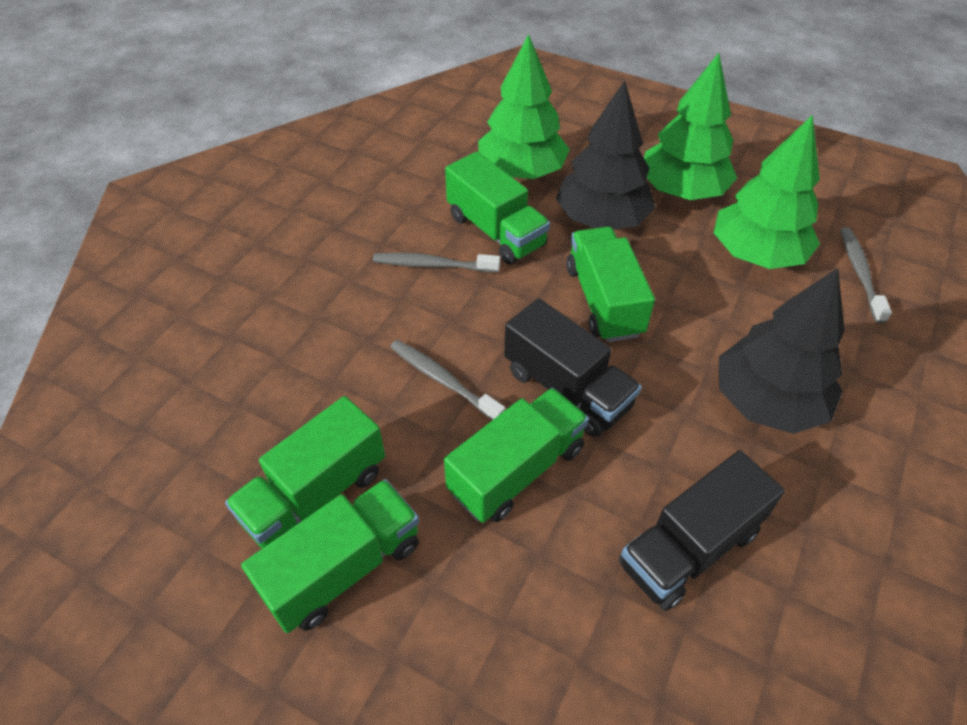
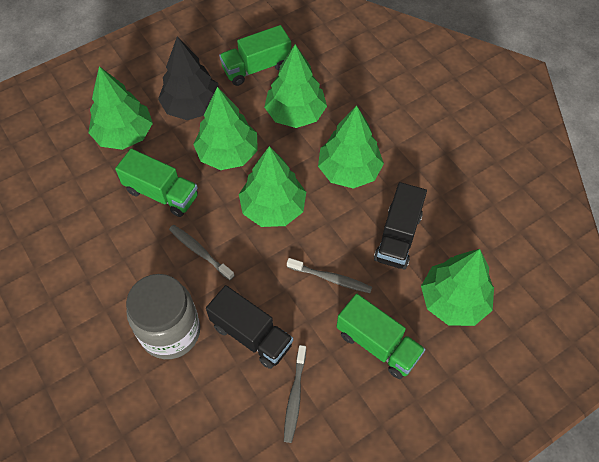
black tree: [556,80,655,230] [719,268,845,434] = 2 -> [158,36,219,120] = 1
green tree: [478,34,570,179] [644,53,737,200] [714,115,820,269] = 3 -> [88,66,153,150] [193,87,258,170] [239,146,306,227] [264,44,327,128] [318,106,384,189] [421,249,494,326] = 6
green truck: [225,396,385,548] [241,479,419,633] [444,388,589,523] [445,152,550,265] [566,227,655,342] = 5 -> [115,149,198,217] [219,25,291,86] [337,294,426,379] = 3
grey jar: none = 0 -> [126,274,200,359] = 1

